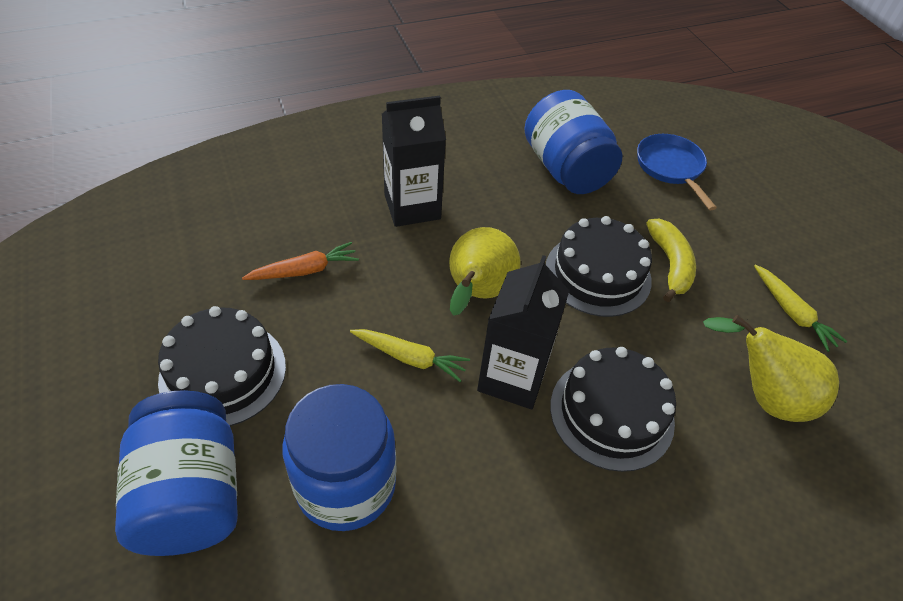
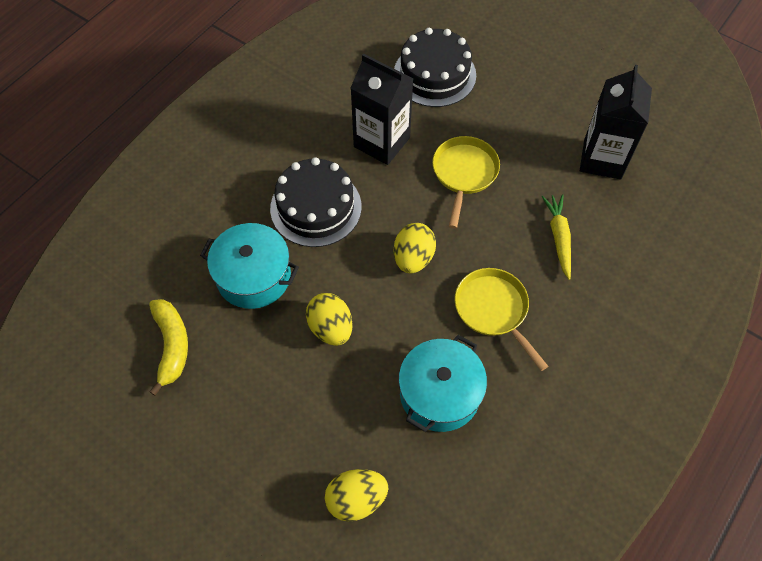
black cake: [158,306,286,426] [546,216,652,317] [550,347,676,472] = 3 -> [270,157,362,247] [394,28,476,107] = 2
blue jar: [115,390,238,556] [283,384,396,531] [524,90,622,194] = 3 -> none = 0
blue pan: [637,134,717,210] = 1 -> none = 0
orange carrot: [242,242,359,280] = 1 -> none = 0
turquoise pot: none = 0 -> [200,223,299,309] [398,335,487,432] = 2
yellow carrot: [350,329,470,382] [754,265,847,352] = 2 -> [542,194,571,280] = 1
yellow egg: none = 0 -> [306,293,353,346] [325,469,389,522] [394,223,436,273] = 3
yellow pan: none = 0 -> [432,136,500,229] [455,268,548,371] = 2
yellow pear: [449,227,521,316] [703,315,839,422] = 2 -> none = 0

